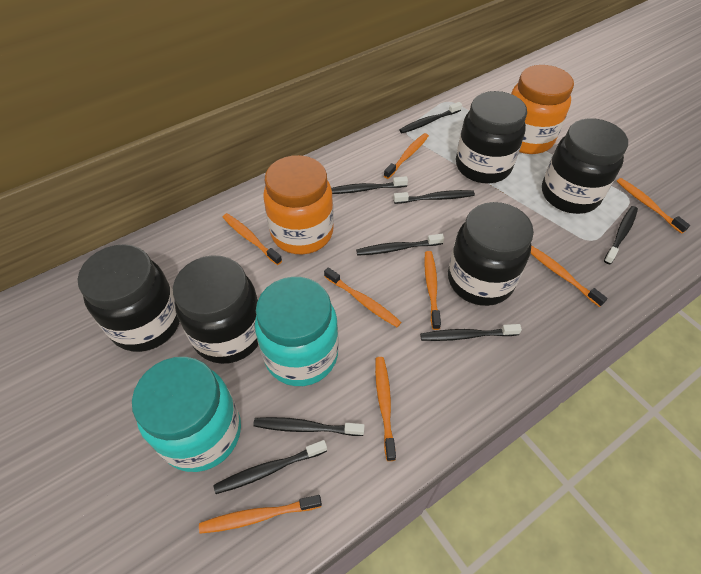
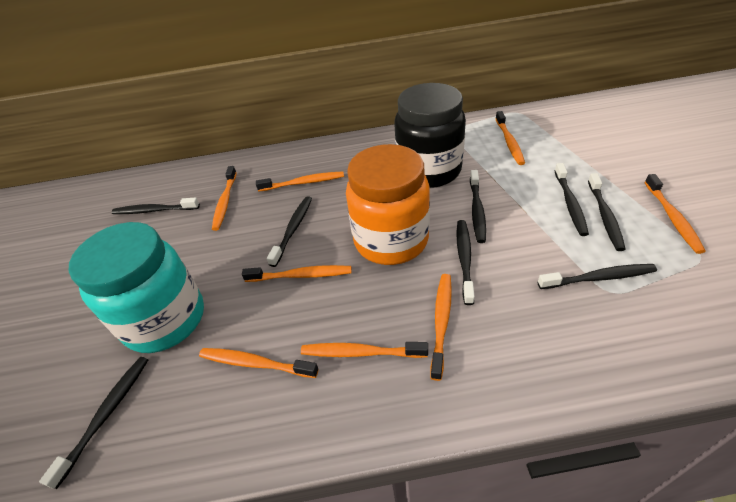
black jar: [78,244,180,352] [173,255,258,364] [448,202,534,306] [456,91,527,183] [542,118,628,214] = 5 -> [394,83,466,188] = 1
orange jar: [263,155,334,254] [511,65,574,154] = 2 -> [346,144,430,265] = 1
turquoise jar: [132,357,241,472] [255,277,339,386] = 2 -> [68,222,204,353] = 1

